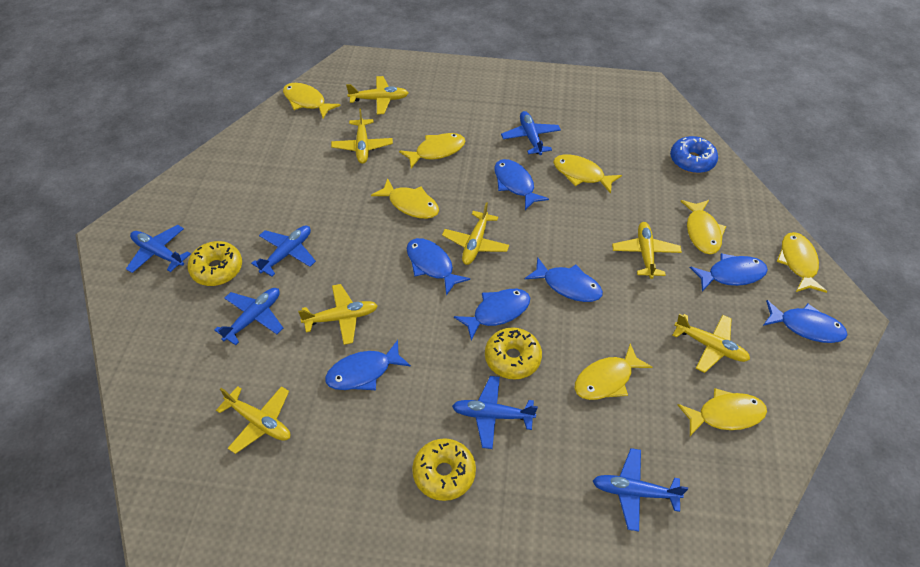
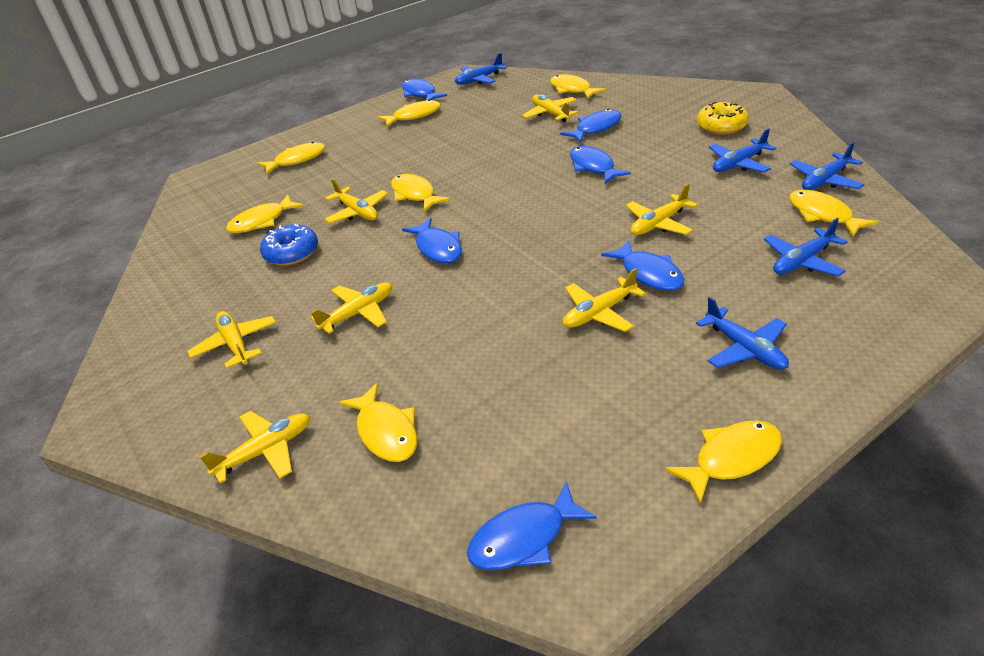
blue fish: [325,340,411,390] [407,238,470,295] [454,289,530,340] [494,159,549,210] [525,257,603,302] [690,253,768,291] [763,300,848,343] = 7 -> [402,78,447,101] [402,218,462,263] [467,481,597,570] [560,109,621,143] [570,146,631,184] [601,240,684,291] = 6
blue plane: [126,225,191,273] [214,288,283,345] [251,226,316,277] [452,376,538,449] [501,111,561,155] [593,448,688,532] = 6 -> [455,53,507,85] [696,297,789,370] [709,128,776,172] [764,218,847,276] [790,142,865,190] = 5
yellow donut: [188,241,242,286] [412,438,476,501] [485,327,542,379] = 3 -> [697,102,749,135] = 1

